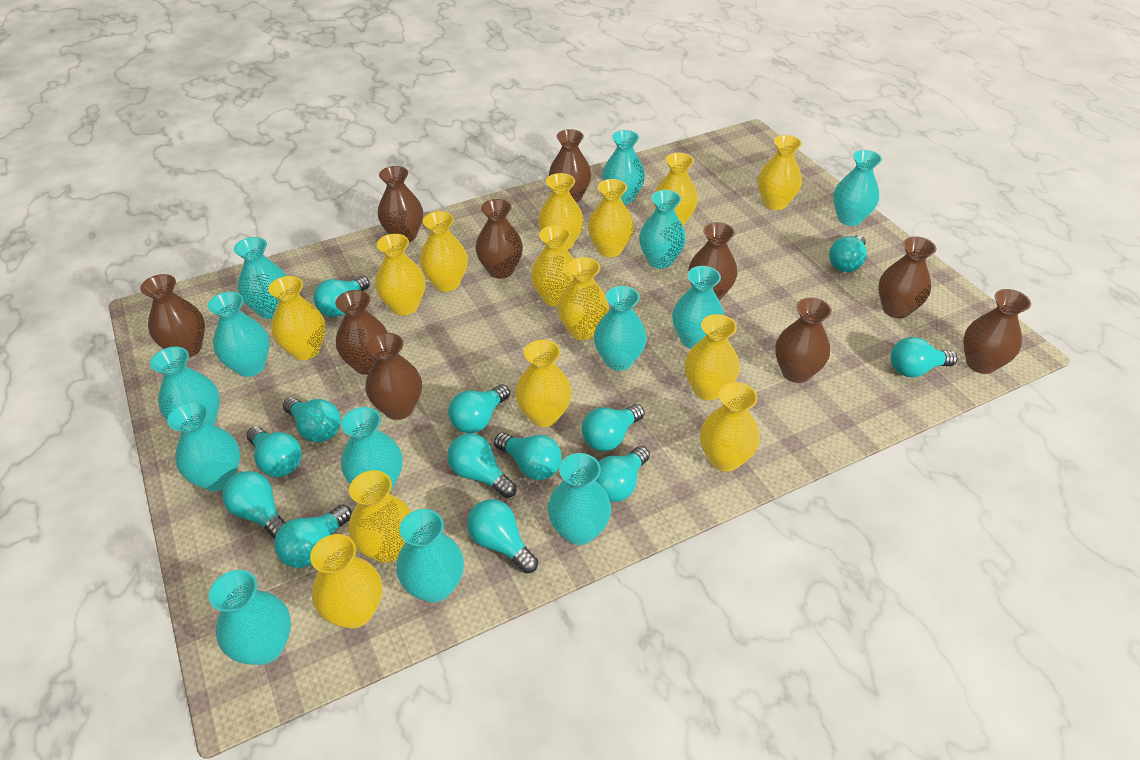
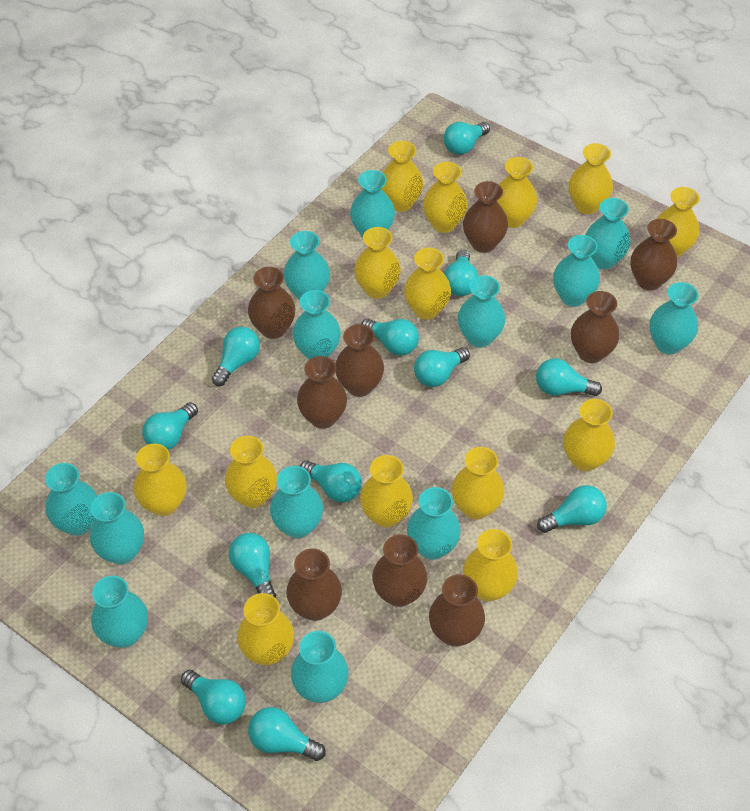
brown vase: [140,274,205,357] [335,290,388,375] [365,333,422,420] [378,166,423,242] [476,199,523,279] [549,129,591,203] [688,222,737,301] [775,297,832,383] [878,236,936,318] [963,289,1031,374] = 10 -> [248,267,296,339] [286,549,342,621] [297,356,347,429] [336,324,384,397] [372,534,427,607] [429,574,485,647] [463,181,508,253] [571,291,619,363] [630,219,677,290] = 9
turquoise light bulb: [222,471,286,540] [247,427,302,477] [274,505,352,568] [283,397,341,442] [313,276,370,317] [447,433,517,498] [448,384,510,433] [467,499,538,573] [494,433,562,480] [582,404,645,451] [596,446,650,502] [829,235,867,272] [891,337,958,377] = 13 -> [142,402,198,450] [181,670,246,725] [212,327,260,386] [229,533,276,598] [248,707,326,761] [300,460,362,502] [361,319,419,355] [414,347,470,387] [443,122,490,155] [444,250,478,296] [536,358,602,396] [537,485,607,533] = 12

